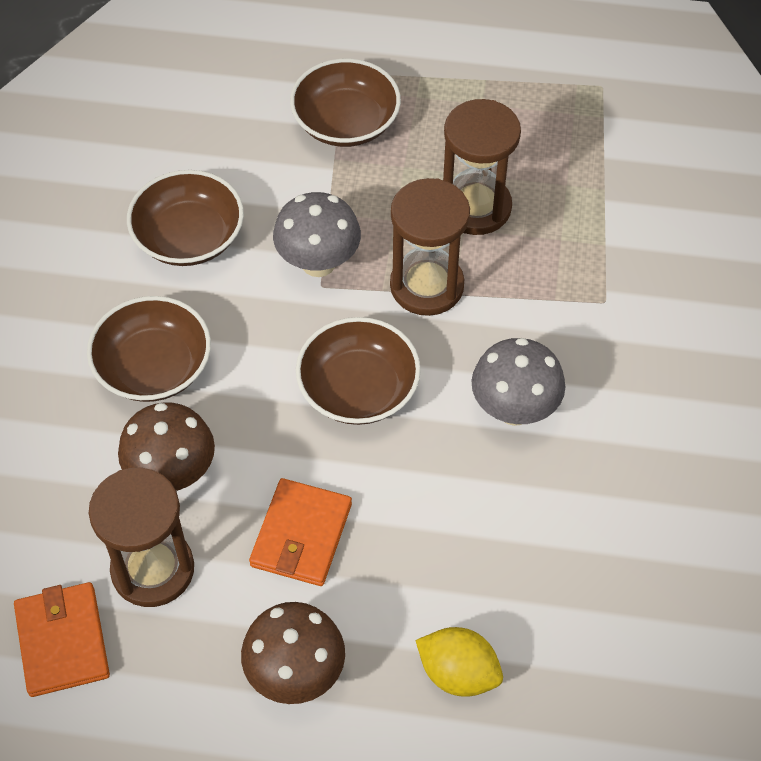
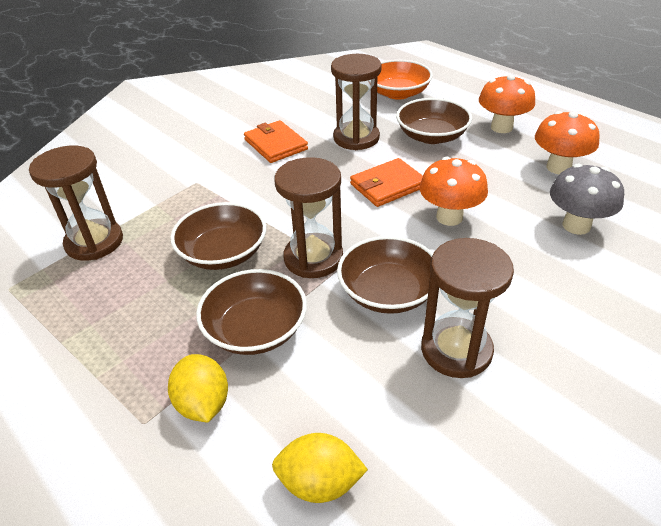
brown hourglass: [89,468,194,607] [390,178,470,316] [443,99,521,235] = 3 -> [29,146,123,261] [274,157,343,278] [331,54,382,150] [421,238,514,378] = 4
brown mushroom: [118,402,215,491] [241,602,345,704] = 2 -> none = 0
grey mushroom: [273,192,361,277] [471,338,565,426] = 2 -> [550,164,624,235] = 1
orange bowl: none = 0 -> [377,60,433,100] = 1
orange mushroom: none = 0 -> [419,156,488,226] [479,74,535,133] [535,111,600,174] = 3
yellow lemon: [416,627,503,697] = 1 -> [168,354,228,422] [272,433,368,503] = 2

